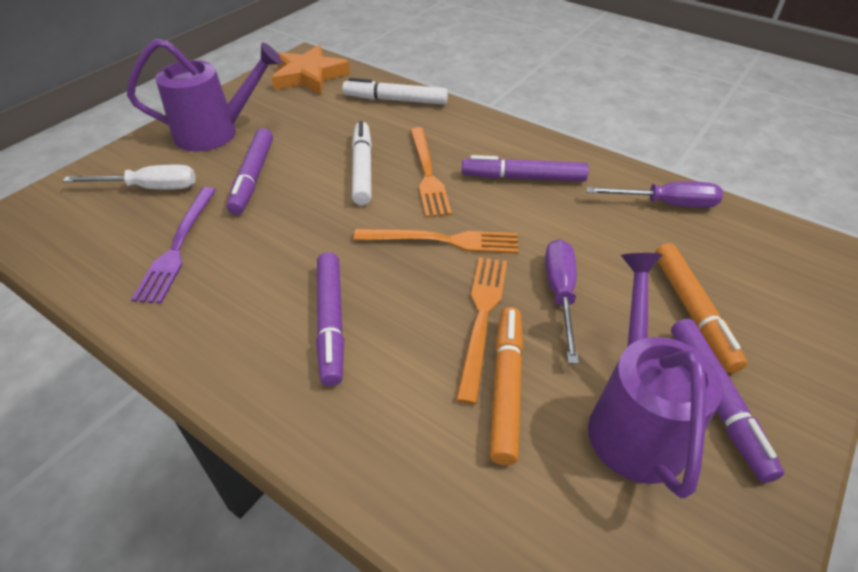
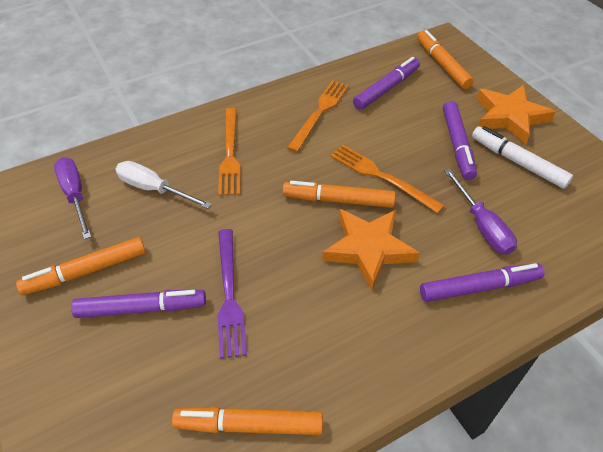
orange marker: [489,307,523,465] [655,243,747,373] = 2 -> [16,237,146,295] [172,407,323,435] [282,181,396,208] [417,30,474,89] = 4
orange star: [271,45,350,95] = 1 -> [322,209,420,290] [477,85,556,145] = 2
purple watering can: [127,39,282,152] [588,253,723,498] = 2 -> none = 0
white marker: [342,78,448,105] [352,121,372,205] = 2 -> [472,126,573,189] = 1

